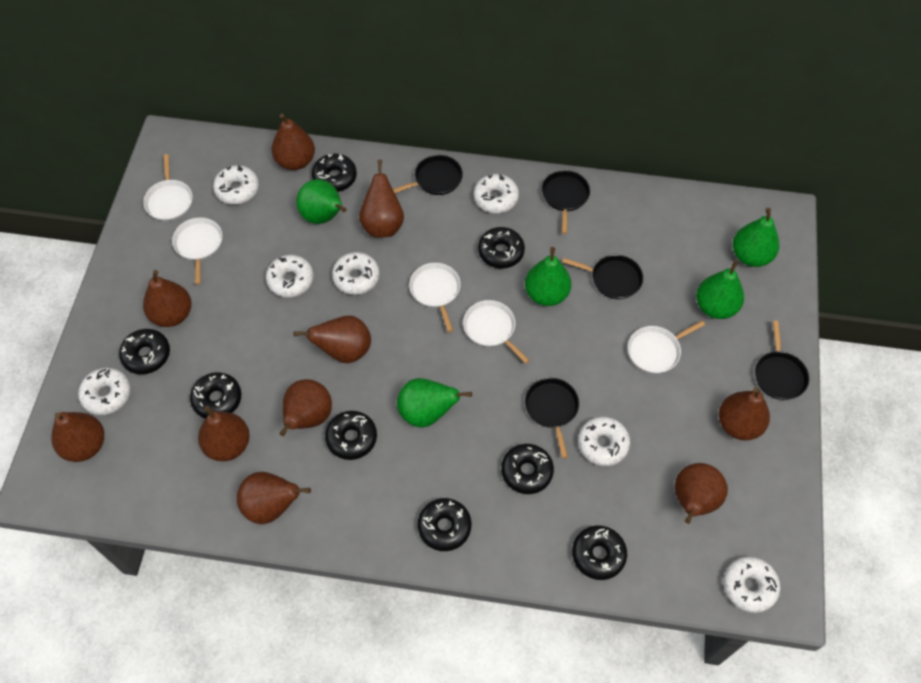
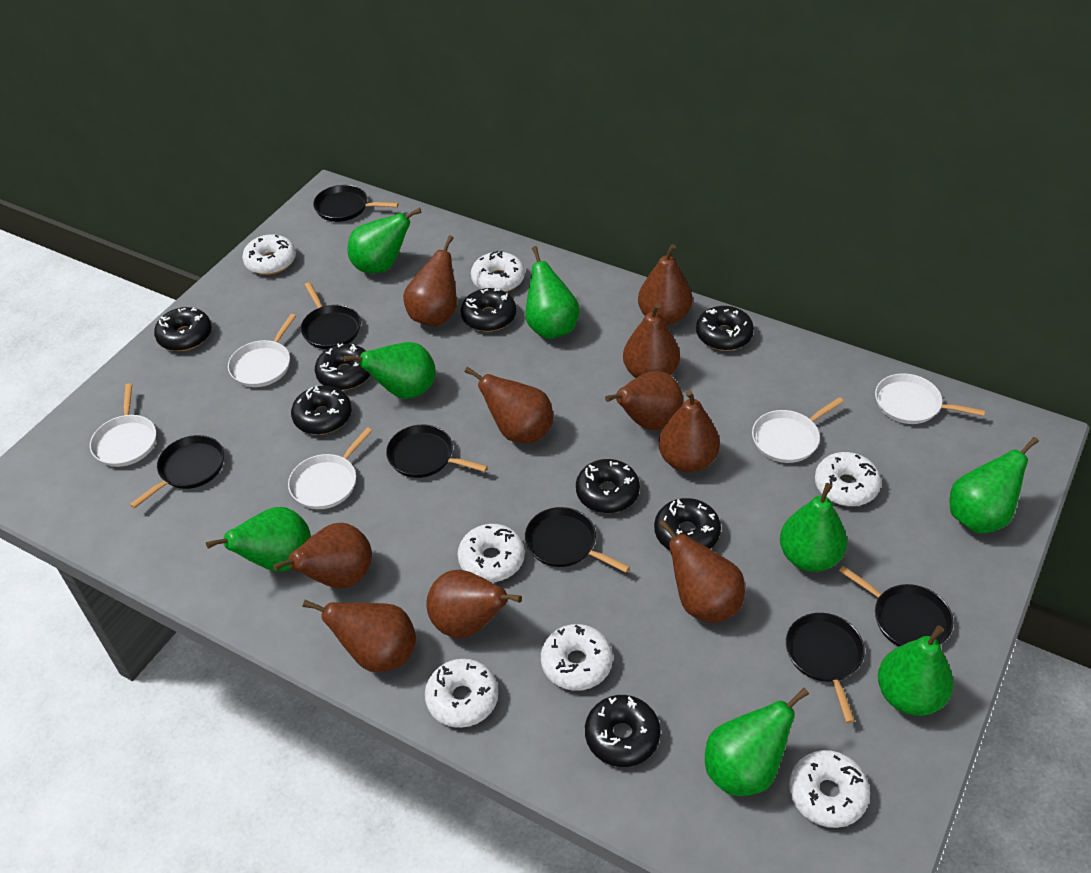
black pan: [393,155,463,195] [525,378,579,458] [542,170,590,234] [562,255,643,299] [755,321,809,400] = 5 -> [130,435,224,509] [301,282,361,349] [313,185,399,222] [386,425,488,478] [525,507,630,573] [786,613,865,723] [839,566,953,646] = 7
green pear: [296,179,347,224] [397,378,472,428] [525,247,571,306] [696,260,744,319] [733,208,779,267] = 5 -> [206,507,311,572] [344,342,436,399] [347,208,422,273] [525,246,580,339] [705,688,809,796] [780,483,847,572] [878,625,953,716] [950,437,1039,534] = 8

